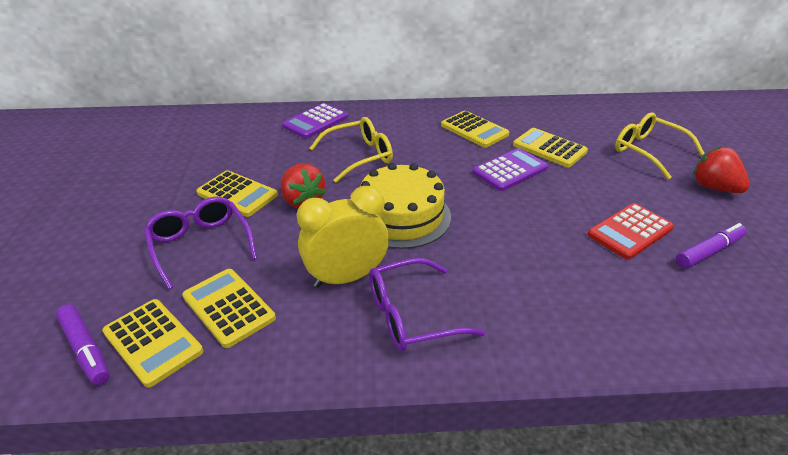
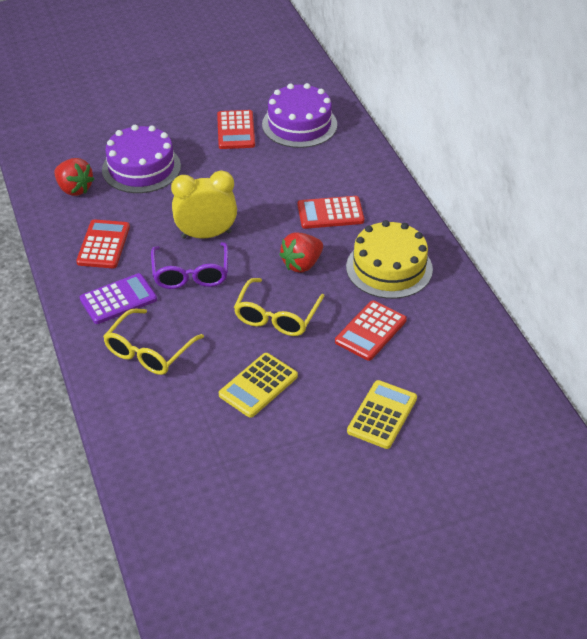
purple cake: none = 0 -> [102,125,181,193] [262,83,337,148] = 2
purple calculator: [282,103,348,138] [472,148,548,191] = 2 -> [80,273,157,324] = 1
purple glasses: [144,197,257,290] [369,258,486,352] = 2 -> [151,242,228,289] = 1
purple marker: [56,304,110,385] [676,223,747,269] = 2 -> none = 0
red calculator: [587,203,674,260] = 1 -> [76,219,130,268] [217,110,255,149] [298,196,364,229] [335,300,407,361] = 4
yellow calculator: [102,299,203,388] [182,269,276,348] [196,170,278,217] [441,111,509,148] [513,128,588,167] = 5 -> [219,353,298,418] [347,380,417,449] = 2

